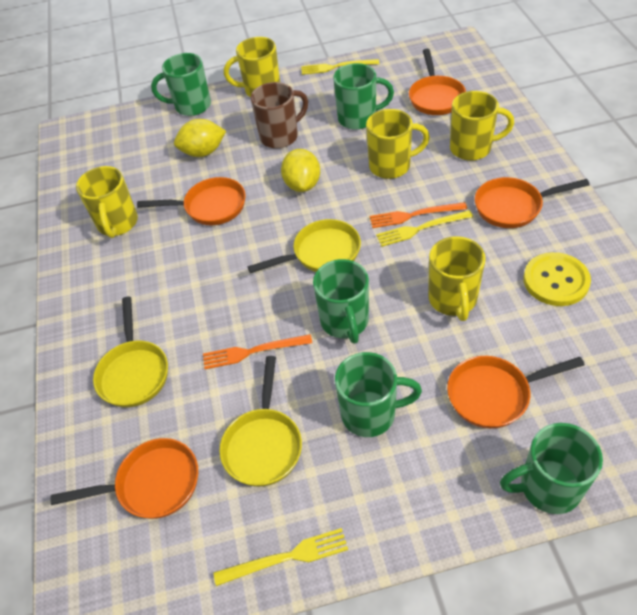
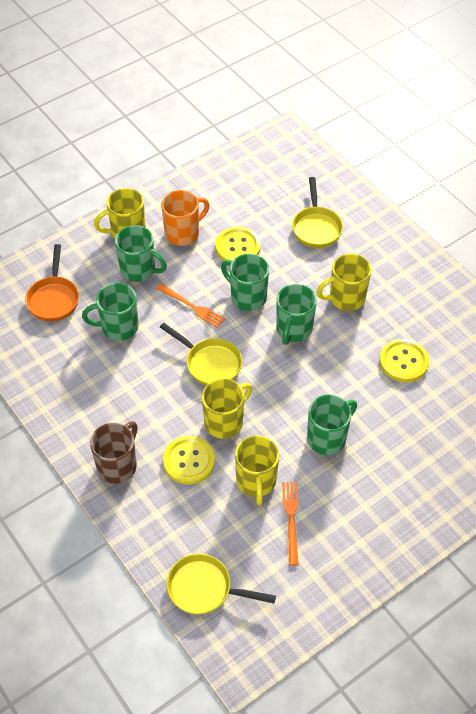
orange mug: none = 0 -> [161,190,209,246] = 1
orange pan: [50,438,198,519] [137,177,246,225] [409,49,466,115] [447,356,585,429] [475,177,590,228] = 5 -> [25,244,79,322] = 1
yellow button: [523,252,591,306] = 1 -> [163,436,215,484] [215,227,261,261] [379,339,429,382] = 3
yellow fork: [214,528,348,586] [301,59,379,75] [376,210,473,247] = 3 -> none = 0
yellow lemon: [174,119,226,157] [281,149,320,192] = 2 -> none = 0
yellow mug: [76,166,138,238] [224,37,280,97] [366,109,430,179] [428,236,486,321] [450,91,514,161] = 5 -> [94,188,146,239] [202,378,252,439] [235,435,279,505] [317,254,372,311] = 4

